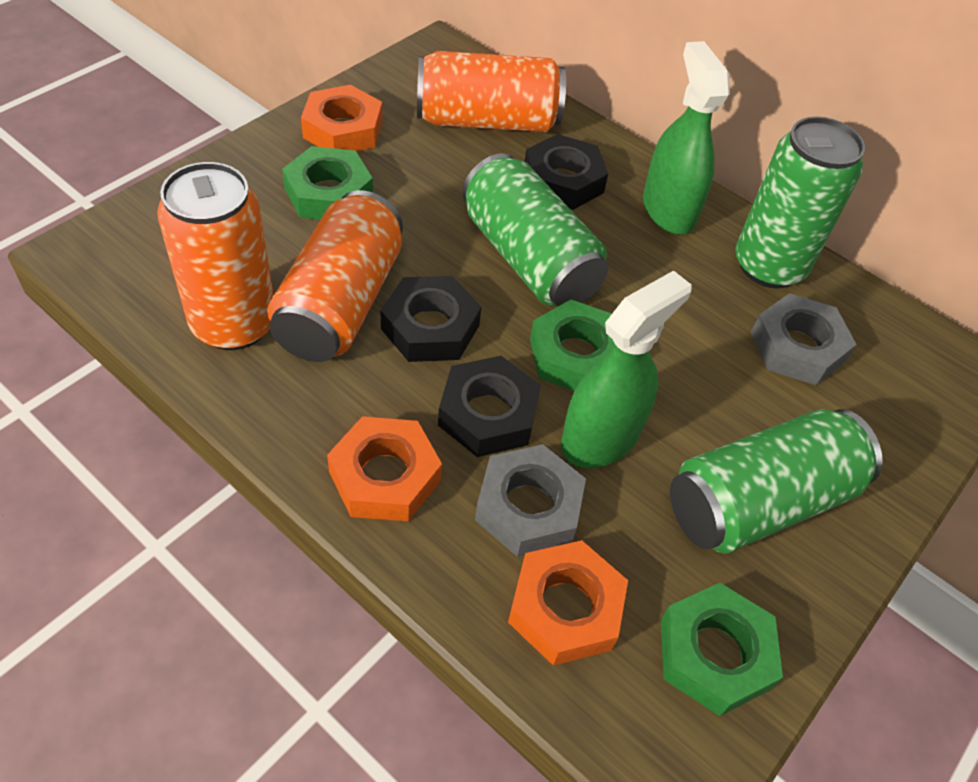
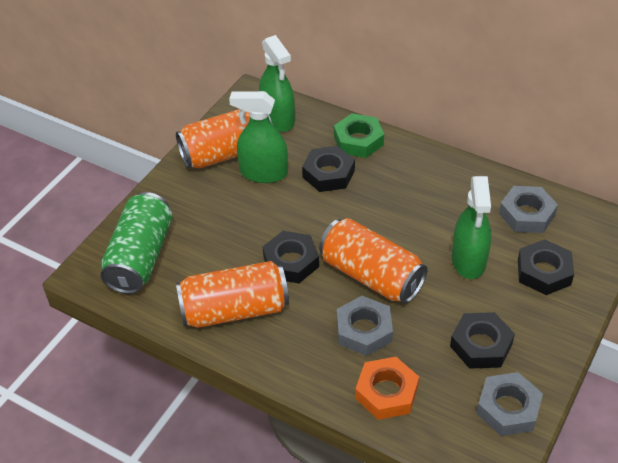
black nut: [381,276,481,362] [438,356,541,457] [524,134,608,210] = 3 -> [262,231,319,283] [302,146,355,192] [450,312,515,369] [518,239,574,295] = 4
green can: [462,153,608,307] [670,409,883,554] [735,116,865,288] = 3 -> [100,192,172,294] = 1
green nut: [282,146,373,220] [530,300,615,391] [661,583,783,716] = 3 -> [334,113,384,158] = 1
green spray bottle: [561,270,692,468] [643,41,730,234] = 2 -> [229,91,288,183] [259,35,295,132] [452,176,491,279] = 3
grey nut: [475,444,586,557] [751,293,857,385] = 2 -> [337,296,393,356] [476,372,543,436] [499,186,558,233] = 3
orange nut: [301,85,383,152] [327,416,442,521] [508,540,628,666] = 3 -> [355,357,419,420] = 1

